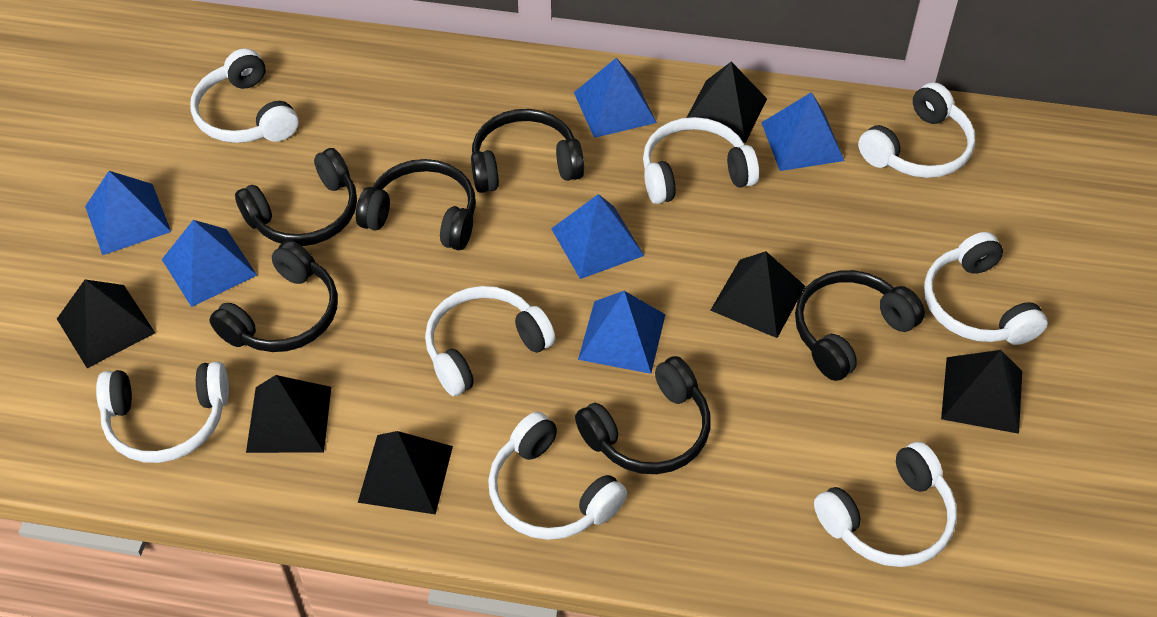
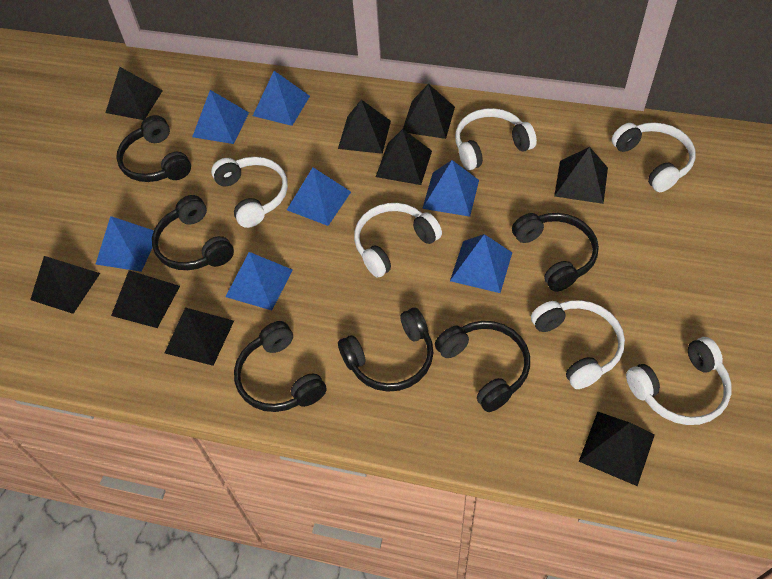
black pyramid: [57,279,155,368] [246,375,331,453] [358,431,453,515] [687,61,767,143] [710,251,805,338] [941,350,1022,434] = 6 -> [30,256,100,314] [106,67,163,120] [111,270,180,328] [165,307,234,366] [338,100,391,154] [376,129,432,185] [403,84,455,139] [554,147,608,204] [579,412,655,486] = 9
blue pyramid: [85,171,171,255] [162,220,257,307] [551,194,644,279] [574,58,657,138] [578,291,666,374] [761,92,844,171] = 6 -> [96,216,154,272] [192,90,249,144] [226,252,292,310] [253,71,310,126] [287,167,351,226] [422,160,479,217] [450,234,512,293] = 7
white headphones: [96,361,229,463] [190,48,298,143] [425,286,555,396] [488,412,627,540] [643,117,759,204] [814,442,957,567] [858,82,975,178] [924,232,1048,345] = 8 -> [211,157,288,228] [354,203,442,278] [455,108,537,170] [531,300,625,389] [612,122,696,192] [626,337,732,425] = 6

